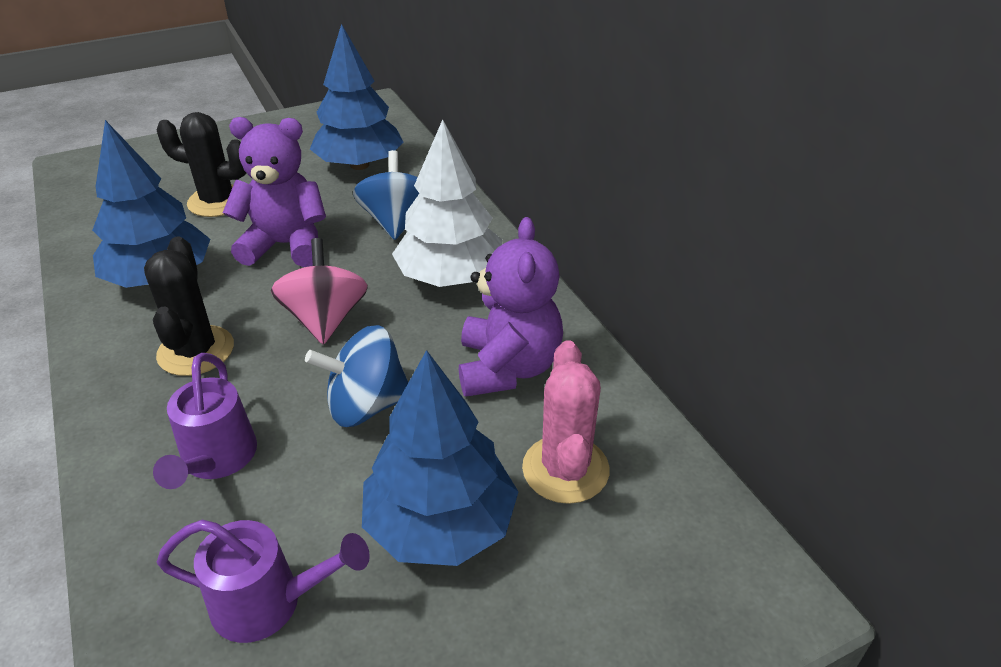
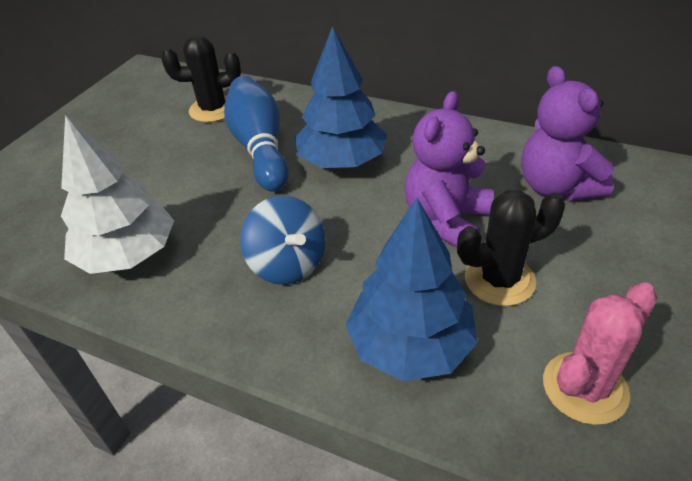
blue bowling pin: none = 0 -> [224,76,289,192] = 1
blue spinning top: [305,325,409,427] [353,150,419,240] = 2 -> [240,196,326,285] = 1
blue tree: [92,120,210,288] [310,24,404,170] [362,350,518,566] = 3 -> [295,26,387,168] [345,198,478,381] = 2
pink spinning top: [271,238,368,344] = 1 -> none = 0
purple watering can: [153,353,257,489] [157,520,370,643] = 2 -> none = 0

